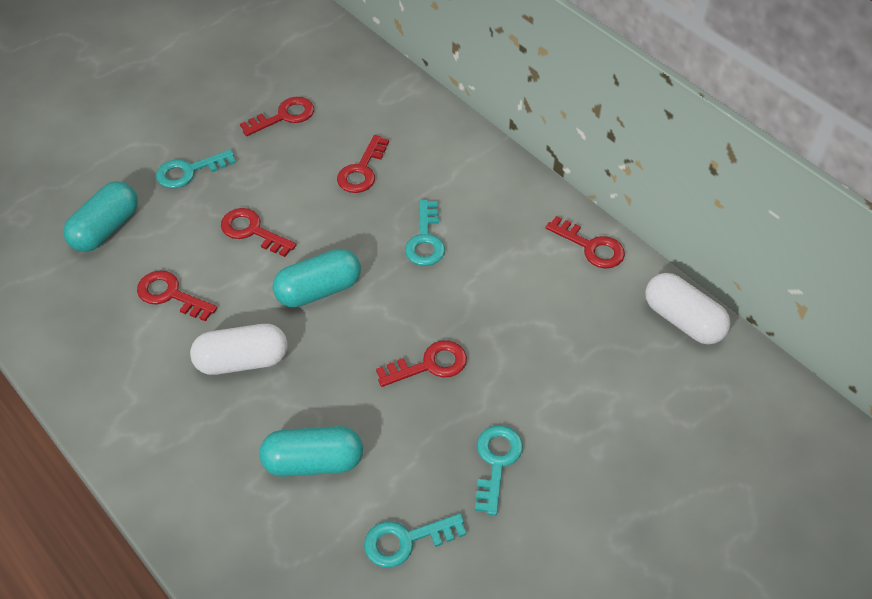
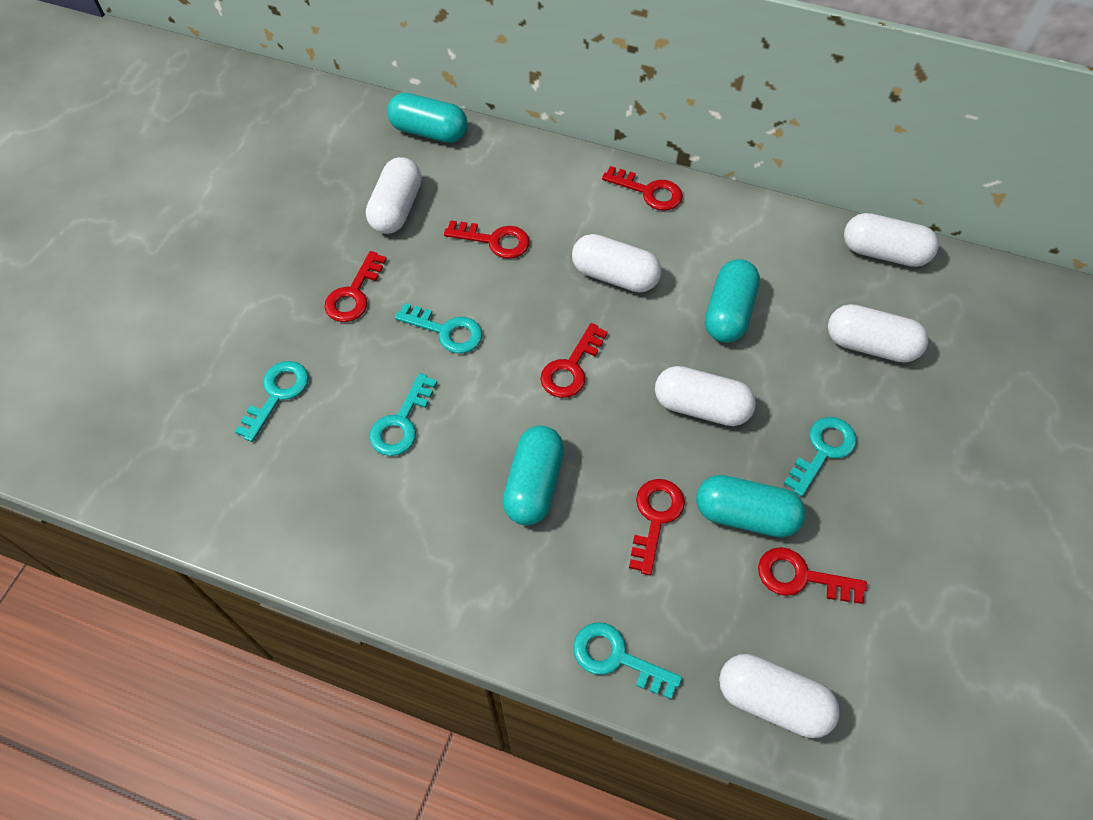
turquoise capsule: [63,181,138,252] [260,426,363,477] [273,249,361,308] = 3 -> [387,93,468,143] [502,426,564,525] [696,475,806,538] [705,259,760,343] = 4
turquoise key: [156,149,236,189] [364,514,466,568] [405,200,445,266] [475,425,523,516] = 4 -> [235,361,309,442] [369,373,437,456] [395,303,482,353] [573,622,682,699] [784,417,857,497] = 5
white capsule: [190,324,288,375] [645,273,731,344] = 2 -> [366,157,422,234] [572,234,662,293] [655,366,756,426] [719,654,840,738] [828,304,928,363] [844,213,939,267] = 6

